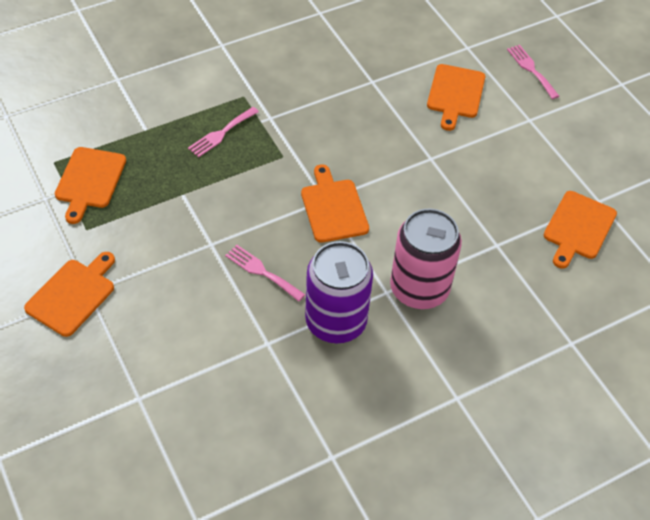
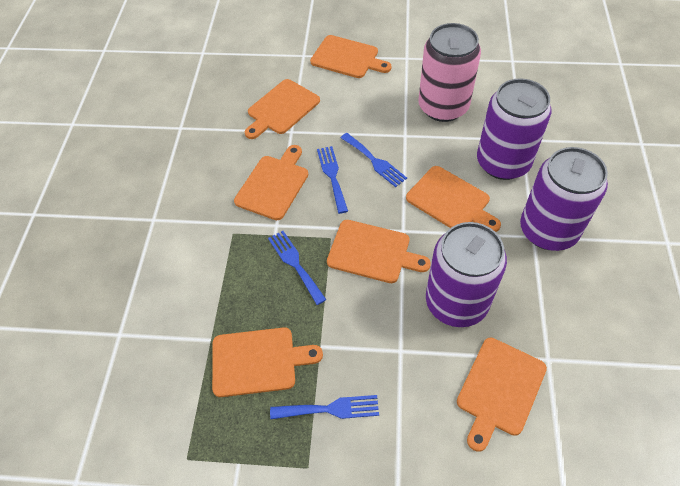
blue fork: none = 0 -> [268,231,326,305] [270,395,379,419] [317,146,348,214] [341,133,407,187] = 4
orange cutting board: [24,252,115,337] [55,147,126,224] [301,164,369,243] [427,64,485,131] [544,191,617,269] = 5 -> [212,327,323,397] [234,145,308,220] [245,79,320,139] [310,35,392,78] [327,220,431,283] [406,166,501,232] [457,338,547,452] = 7
pink fork: [188,107,259,158] [225,245,306,302] [507,45,559,99] = 3 -> none = 0
purple can: [305,241,373,343] = 1 -> [426,222,507,327] [477,78,551,180] [520,147,608,251] = 3

